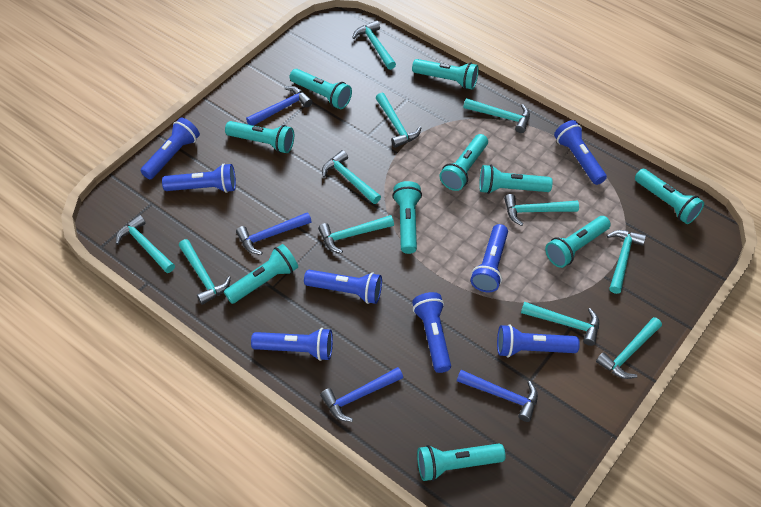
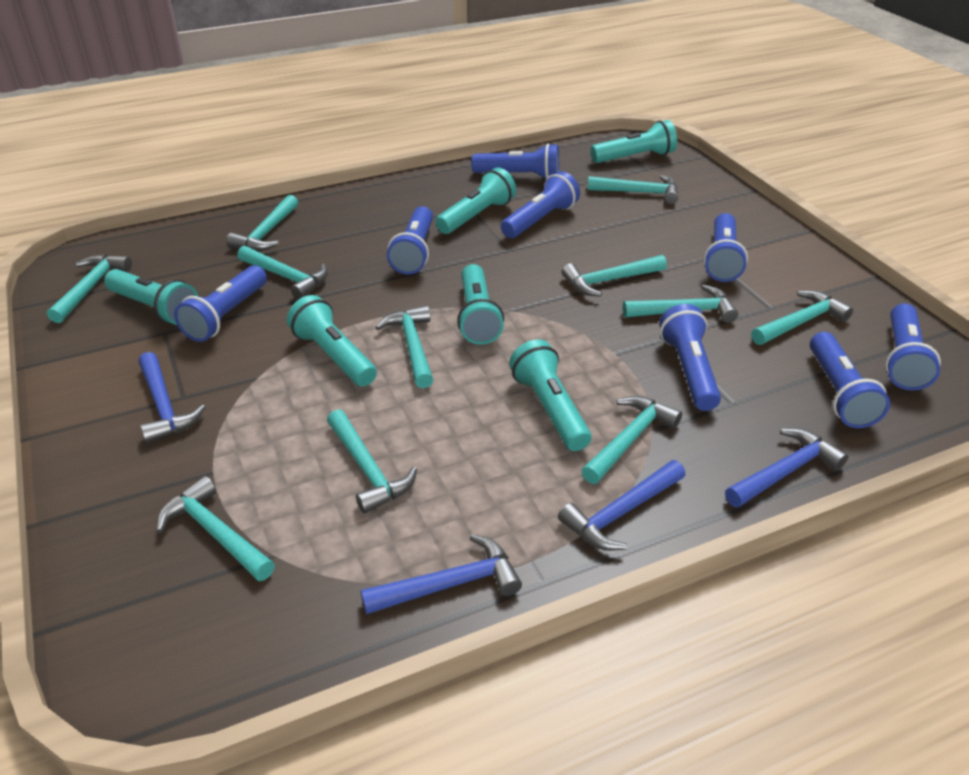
turquoise flashlight: [224,244,298,304] [225,121,294,153] [290,69,352,109] [392,181,422,254] [412,59,479,90] [417,443,505,481] [440,134,488,191] [479,165,553,194] [545,216,611,268] [635,169,704,224] = 10 -> [104,269,198,325] [287,295,377,387] [435,168,516,234] [457,264,504,345] [509,339,592,451] [591,120,677,163] = 6

